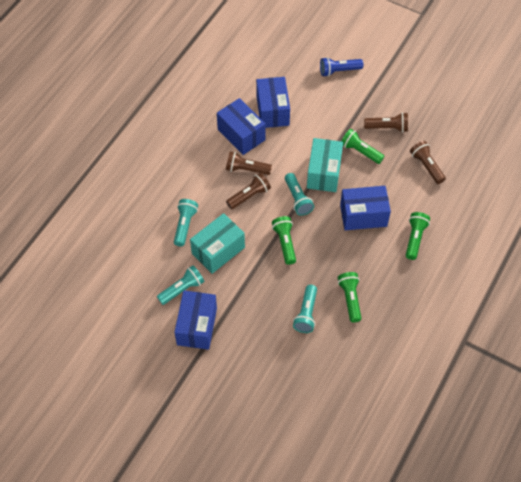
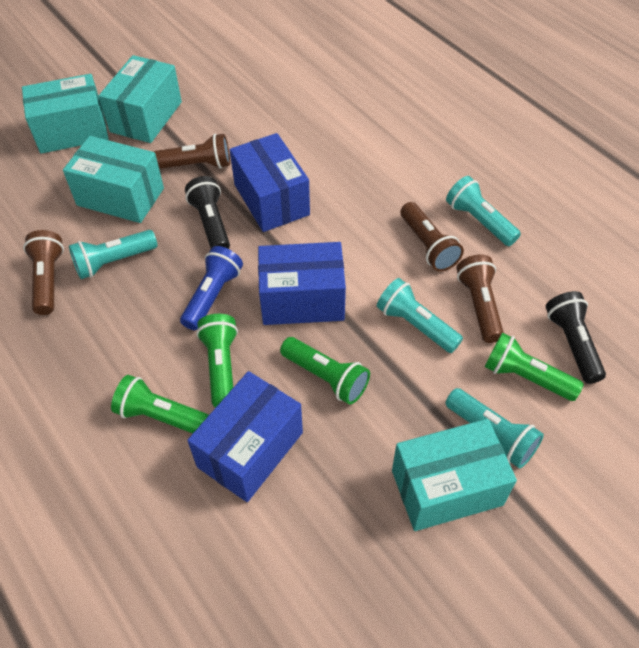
black flashlight: none = 0 -> [185,176,230,249] [545,291,606,384] = 2
blue box: [174,291,217,350] [217,98,266,155] [256,77,290,128] [340,186,391,230] = 4 -> [187,371,303,502] [230,133,310,232] [258,242,346,325] = 3
turquoise box: [190,213,245,274] [307,138,343,192] = 2 -> [22,74,109,154] [63,136,164,223] [99,55,182,143] [392,419,517,531] = 4

